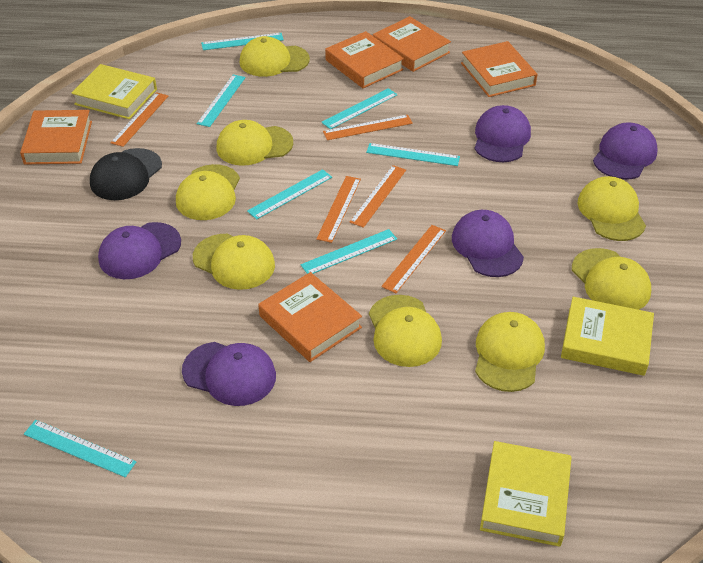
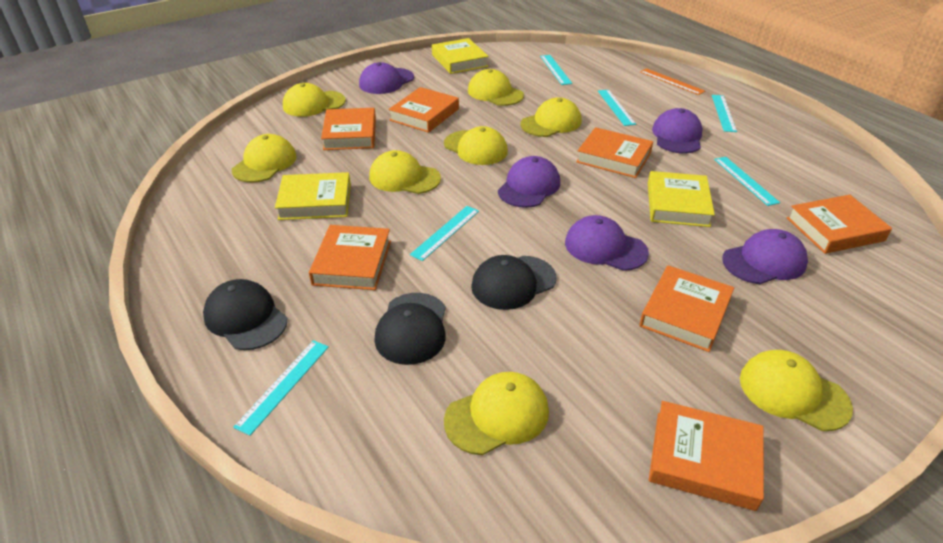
black cap: [90,148,162,200] = 1 -> [203,279,287,350] [374,293,446,365] [471,255,556,310] = 3
orange book: [20,110,92,164] [258,272,362,362] [325,31,404,88] [373,16,451,72] [461,41,537,97] = 5 -> [309,225,391,290] [321,108,376,150] [388,87,459,133] [576,127,653,178] [639,265,734,352] [649,401,764,511] [787,195,892,254] = 7
orange ruler: [110,92,168,147] [316,176,361,243] [323,115,413,140] [349,165,406,228] [381,225,446,293] = 5 -> [640,68,705,95] = 1
turquoise ruler: [24,420,136,477] [197,74,246,127] [201,33,284,50] [247,169,332,220] [301,229,397,274] [321,88,398,129] [366,143,460,166] = 7 -> [233,340,329,436] [410,206,479,261] [540,55,572,85] [598,90,636,126] [712,95,737,132] [714,157,780,206] = 6

